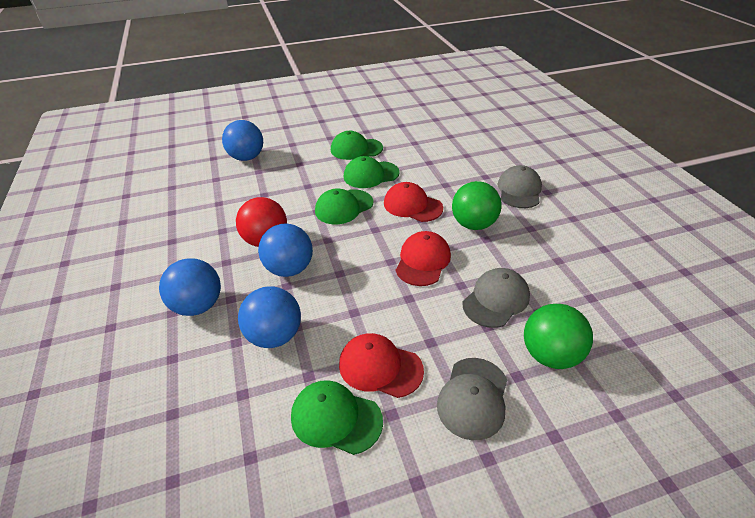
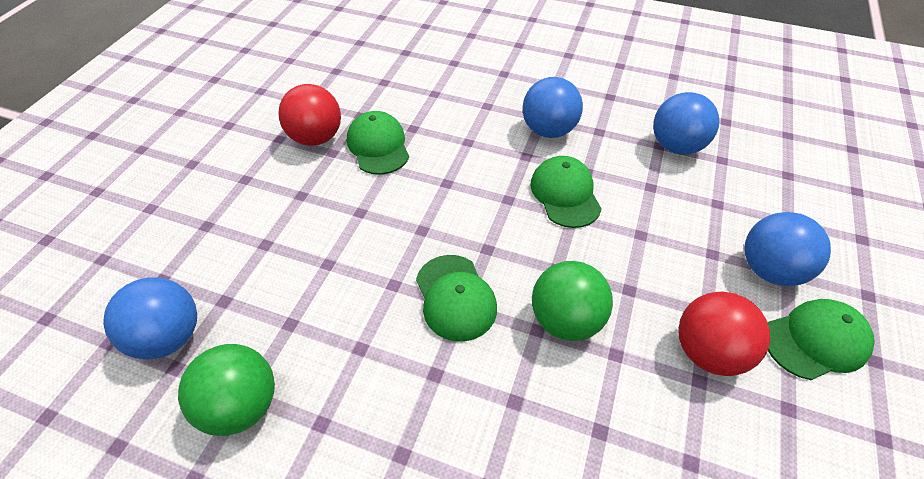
grey cap: [437,358,507,440] [462,268,530,328] [497,165,542,208] = 3 -> none = 0
red ball: [236,197,287,247] = 1 -> [278,84,341,146] [678,292,771,376] = 2
red cap: [339,333,424,398] [384,182,443,222] [396,231,451,286] = 3 -> none = 0

